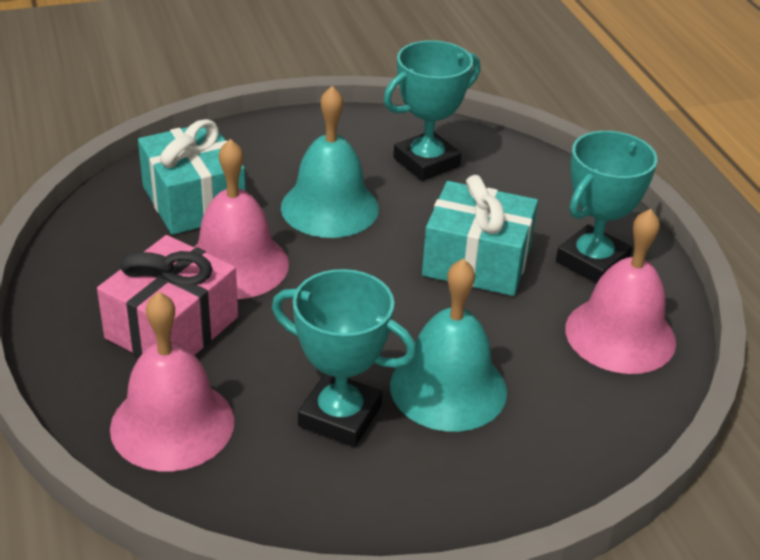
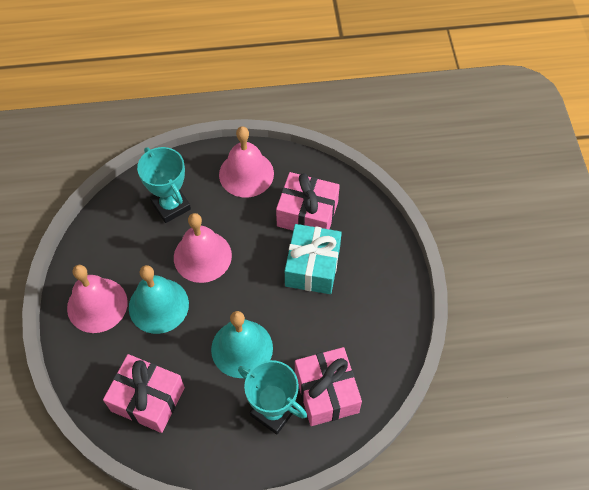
pink gift: [97,235,238,357] = 1 -> [103,354,185,433] [276,172,340,230] [295,347,362,426] = 3
turquoise gift: [138,119,246,235] [422,175,538,296] = 2 -> [285,224,342,294] = 1
turquoise trophy: [272,269,417,447] [384,40,480,181] [556,131,657,283] = 3 -> [137,147,191,223] [238,360,307,435] = 2

